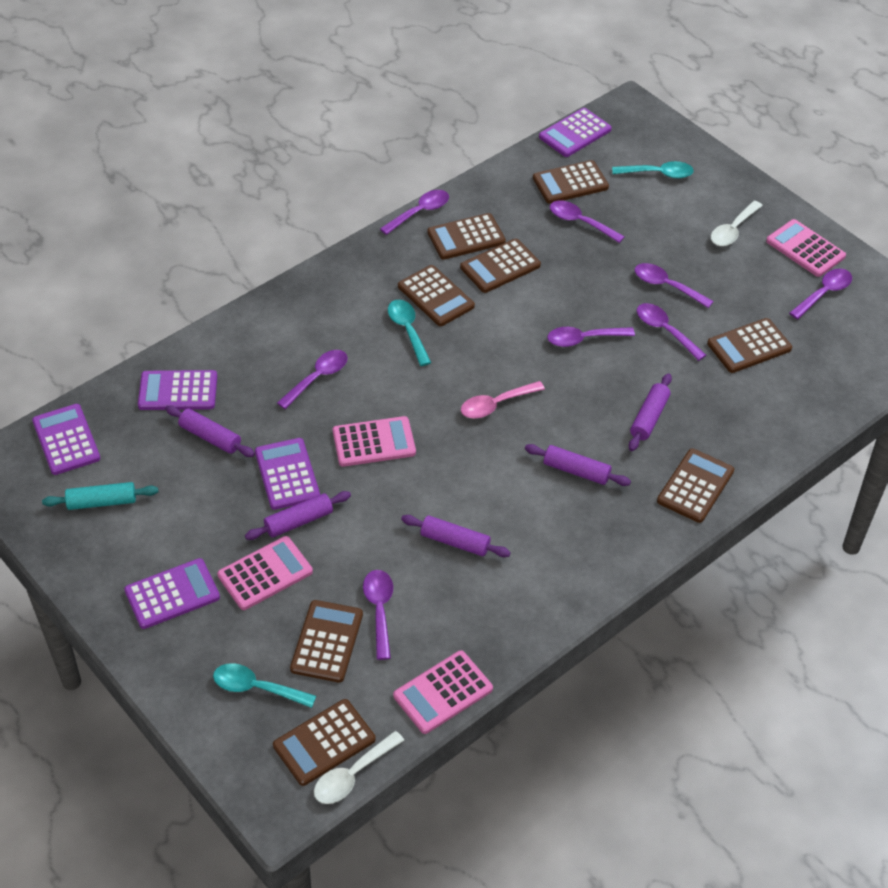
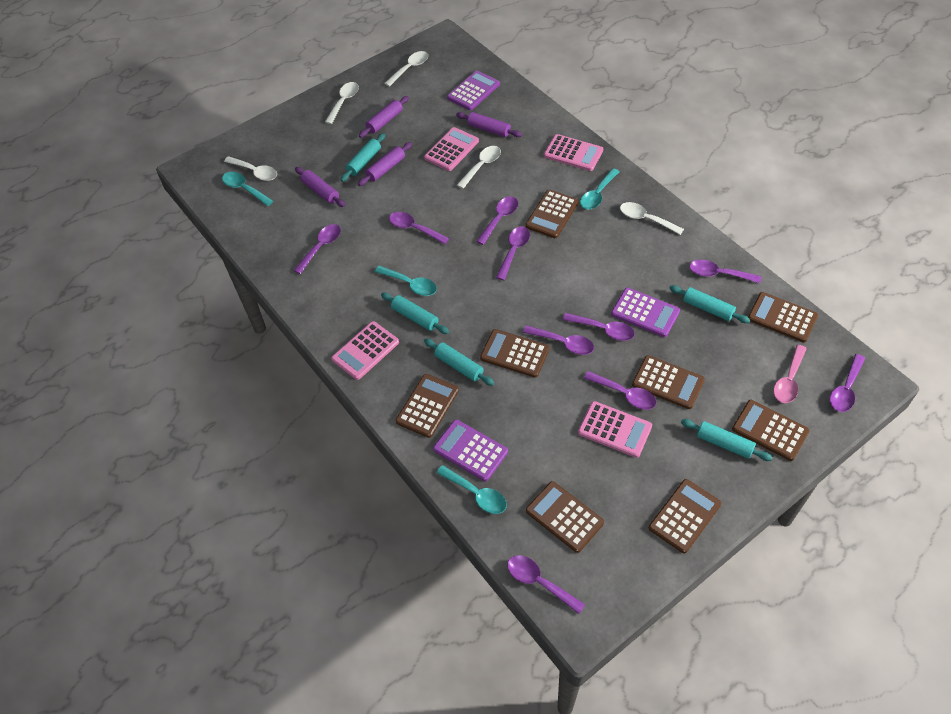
purple calculator: [32,404,100,475] [124,558,220,629] [138,370,217,410] [255,438,320,510] [539,108,612,157] = 5 -> [433,420,508,481] [447,70,500,110] [611,288,680,337] = 3
purple rolling pin: [165,405,255,457] [245,491,351,540] [401,515,511,557] [525,444,631,486] [629,373,672,451] = 5 -> [295,167,345,207] [358,142,412,186] [359,96,409,138] [456,112,522,137] = 4
purple spoon: [277,350,348,409] [363,570,393,660] [380,190,449,235] [547,327,635,347] [550,201,625,243] [635,263,714,308] [636,303,706,361] [789,269,852,319] = 8 -> [294,224,341,274] [389,212,449,244] [476,196,518,245] [496,227,530,280] [507,555,585,614] [523,325,594,355] [563,313,635,341] [584,371,657,410] [689,260,761,283] [830,354,865,412] = 10
turquoise rolling pin: [42,482,158,510] = 1 -> [341,133,385,182] [381,292,449,334] [424,339,495,386] [669,285,750,323] [681,419,773,461] = 5
turquoise spoon: [213,663,316,708] [388,300,431,366] [612,161,694,179] = 3 -> [222,172,273,206] [375,266,437,296] [436,465,507,514] [580,168,619,209] = 4
white spoon: [314,731,404,804] [711,201,763,246] = 2 -> [224,156,277,181] [325,82,359,124] [384,51,428,87] [457,146,501,189] [620,202,684,235] = 5

